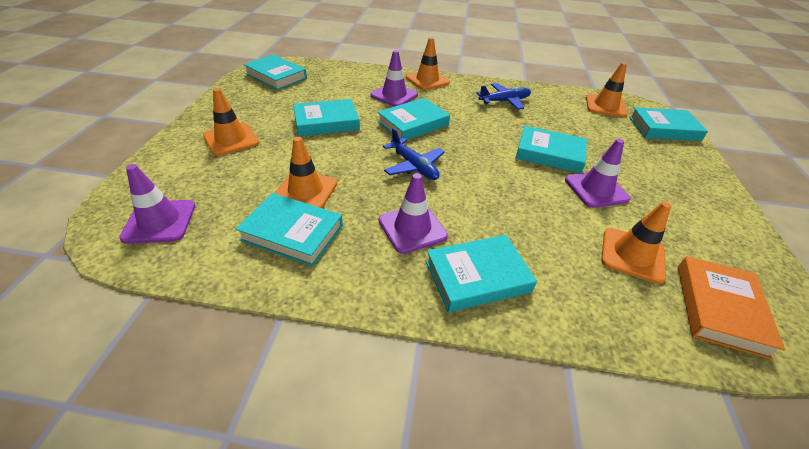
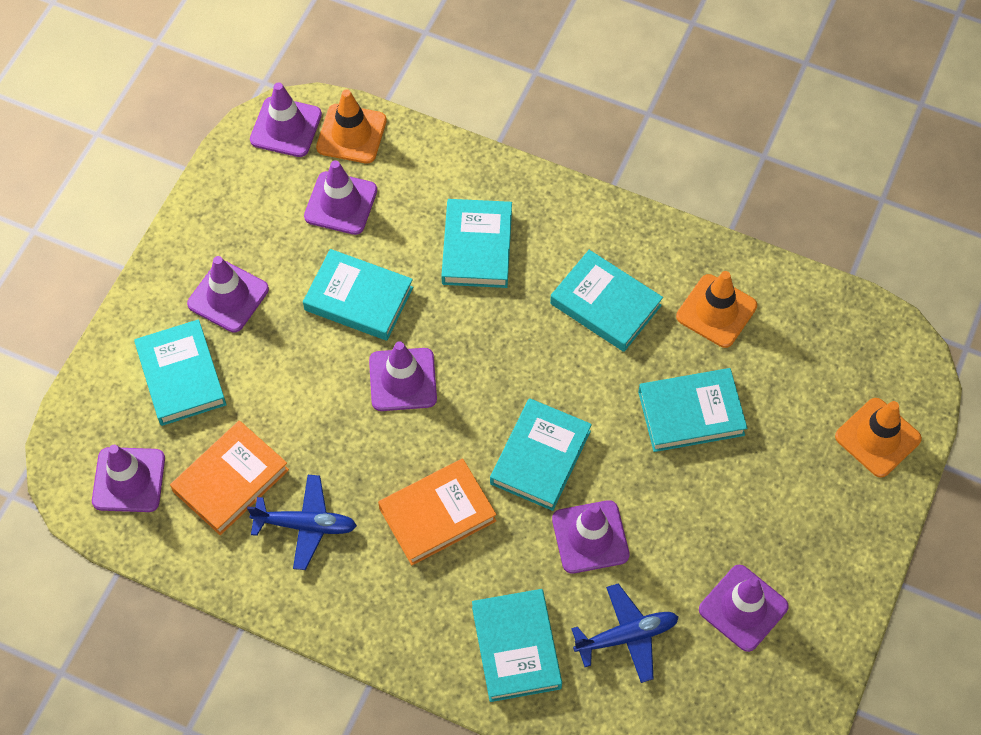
orange book: [678,256,785,360] = 1 -> [170,420,289,535] [378,458,496,565] = 2
orange traffic cone: [203,88,259,156] [275,137,337,208] [406,37,450,90] [586,62,627,117] [601,202,671,284] = 5 -> [316,89,387,163] [676,271,757,348] [835,398,922,478] = 3
purple traffic cone: [119,164,195,244] [370,50,418,107] [379,173,448,254] [565,139,630,208] = 4 -> [92,445,165,512] [187,256,269,333] [250,82,322,157] [304,160,377,235] [369,341,437,411] [552,500,630,574] [699,565,789,652] = 7

